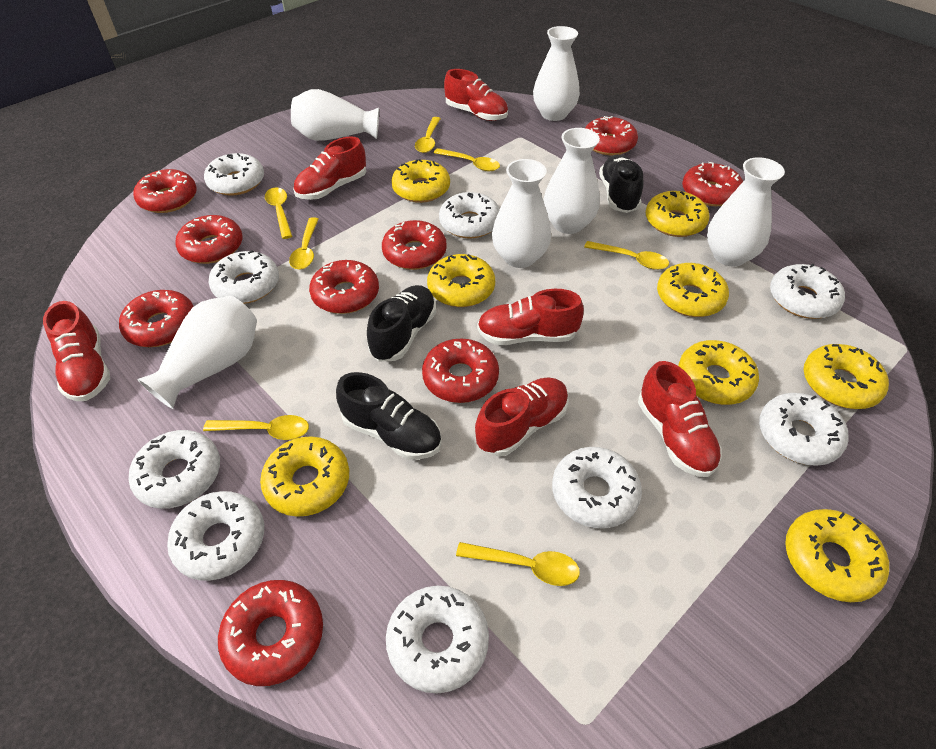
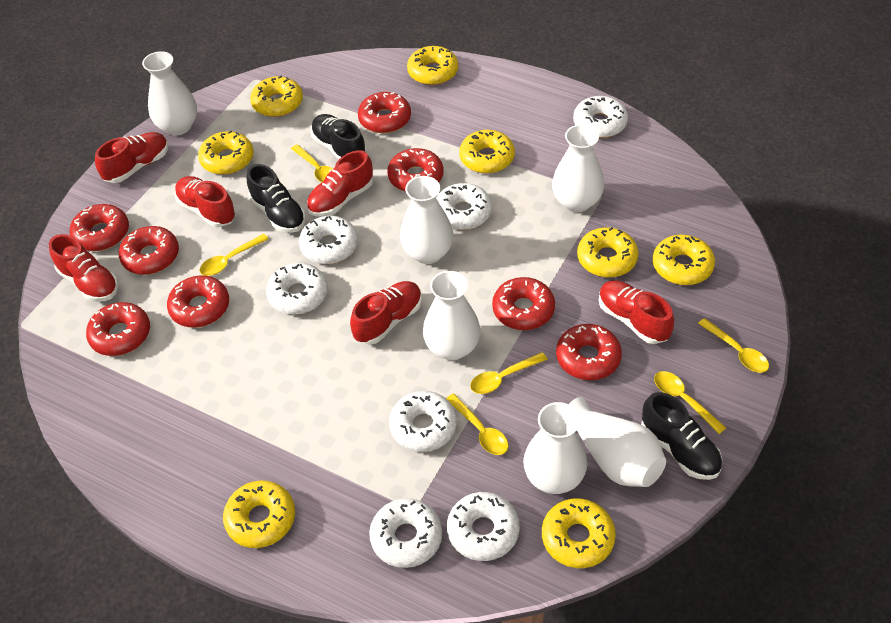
red donut: [119,290,194,347] [133,169,197,213] [175,215,243,264] [218,580,323,686] [309,260,379,314] [382,220,447,270] [422,338,499,403] [585,116,638,155] [682,162,743,206] = 9 -> [70,204,129,251] [86,302,150,356] [119,226,179,275] [167,275,229,328] [358,92,411,133] [387,148,444,192] [492,277,555,330] [556,324,622,380] = 8
white donut: [129,430,220,509] [167,491,264,581] [204,153,264,195] [209,250,279,304] [386,586,489,694] [439,192,500,238] [552,447,642,529] [759,393,849,466] [770,264,845,319] = 9 -> [266,263,328,315] [299,216,358,264] [369,498,442,568] [389,391,457,452] [436,183,492,230] [447,492,520,561] [573,96,628,138] = 7
yellow spoon: [203,415,309,440] [265,187,292,239] [289,217,319,270] [415,117,441,153] [434,148,500,171] [456,542,580,586] [584,241,669,270] = 7 -> [200,234,269,276] [291,144,333,182] [446,394,508,455] [470,352,547,394] [654,371,726,434] [698,318,769,373] = 6

